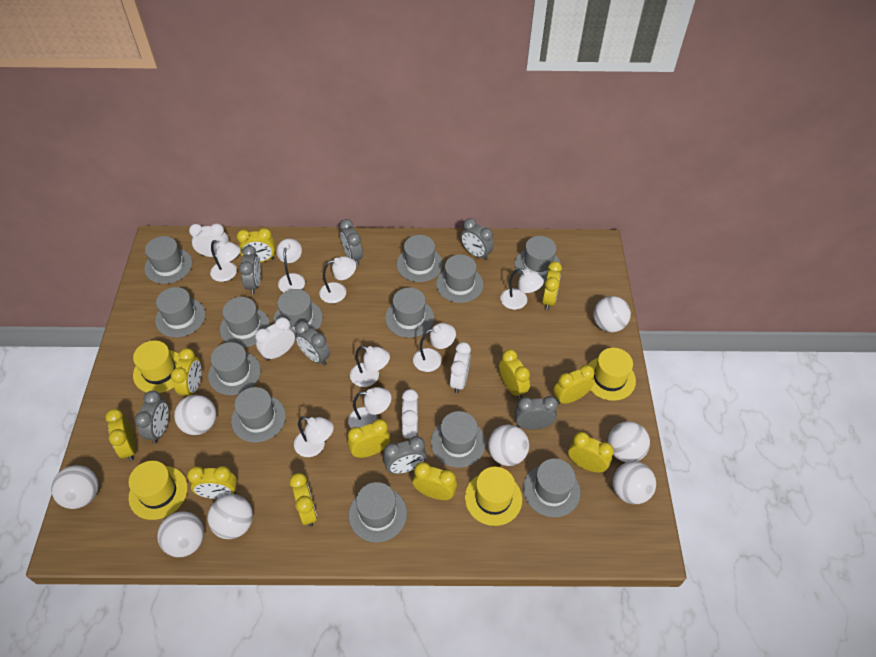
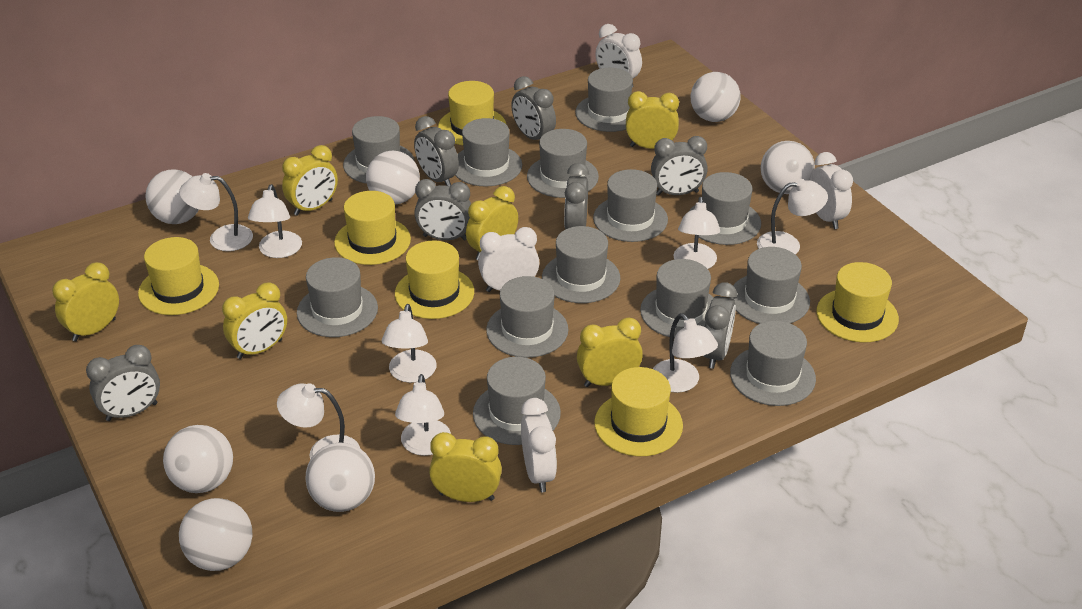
white ball: [51,465,99,509] [157,511,204,557] [174,395,216,435] [207,494,253,539] [488,424,529,466] [593,296,631,332] [608,421,650,462] [613,461,656,504] = 8 -> [145,169,199,224] [163,425,233,493] [179,498,252,571] [305,443,375,512] [366,151,420,205] [691,72,741,122] [761,141,815,194] = 7
yellow clock: [105,409,136,461] [171,348,201,396] [187,466,237,499] [237,228,275,262] [290,473,317,527] [347,419,391,458] [413,462,457,500] [499,349,530,399] [542,261,562,310] [553,365,595,404] [568,432,614,473] = 11 -> [52,262,119,341] [222,283,287,359] [282,145,338,216] [429,432,502,502] [466,186,518,260] [577,317,643,387] [626,91,679,149] = 7
yellow hat: [128,461,188,520] [133,340,180,393] [465,467,522,526] [588,348,636,401] = 4 -> [138,237,219,315] [334,191,411,265] [395,241,474,319] [438,81,507,145] [594,367,683,456] [816,262,899,342] = 6

